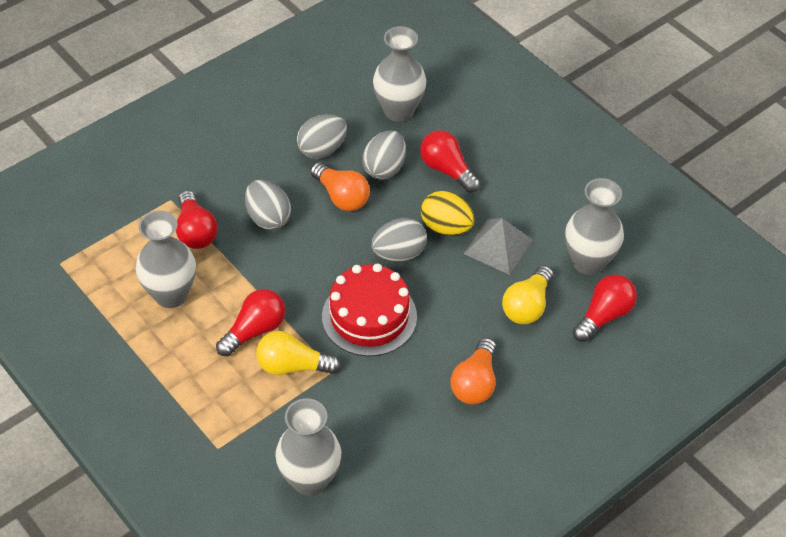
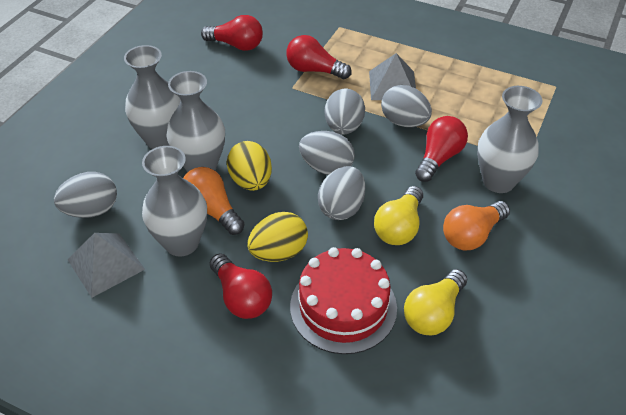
grey egg: [245,180,291,230] [297,114,347,159] [362,130,406,180] [371,218,427,262] = 4 -> [54,172,117,218] [299,131,355,175] [318,166,365,220] [325,88,365,134] [381,85,432,127] = 5
grey pyramid: [464,218,533,275] = 1 -> [67,233,145,298] [369,53,416,100] = 2
yellow egg: [421,191,474,235] = 1 -> [227,141,272,191] [247,212,308,262] = 2

